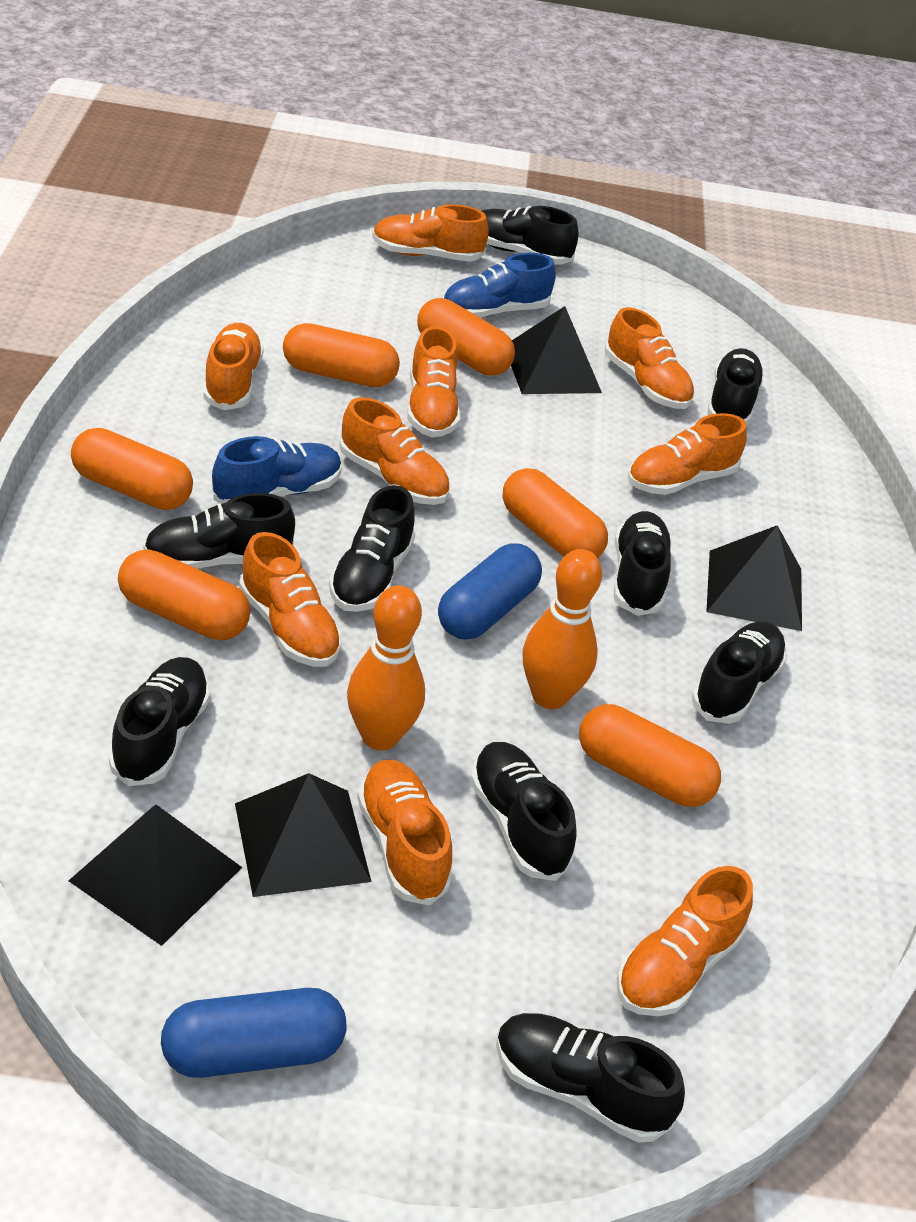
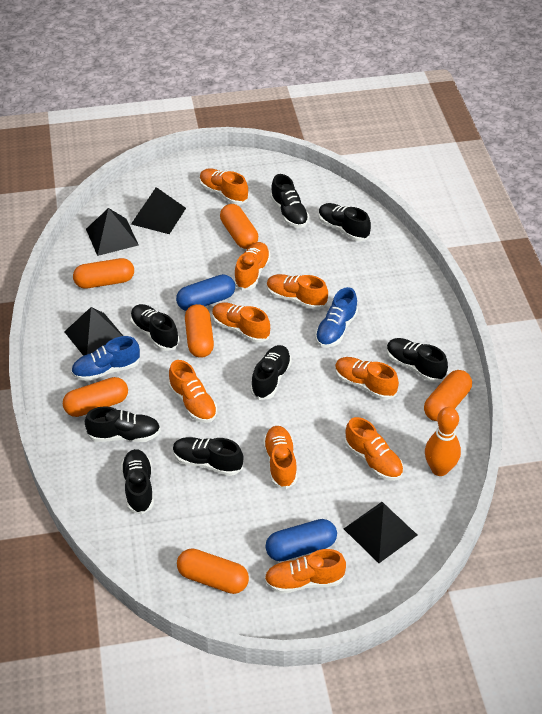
black shoe: [109,657,210,786] [143,493,295,569] [329,485,415,612] [470,742,577,881] [482,206,579,265] [496,1013,685,1143] [614,511,672,616] [691,621,787,724] [707,348,764,426] = 9 -> [85,406,161,442] [121,449,154,515] [130,304,179,351] [173,437,244,476] [250,345,292,400] [270,174,309,228] [319,203,371,241] [387,338,448,383] = 8
orange bowling pin: [347,585,425,750] [523,549,602,709] = 2 -> [425,407,461,476] = 1

